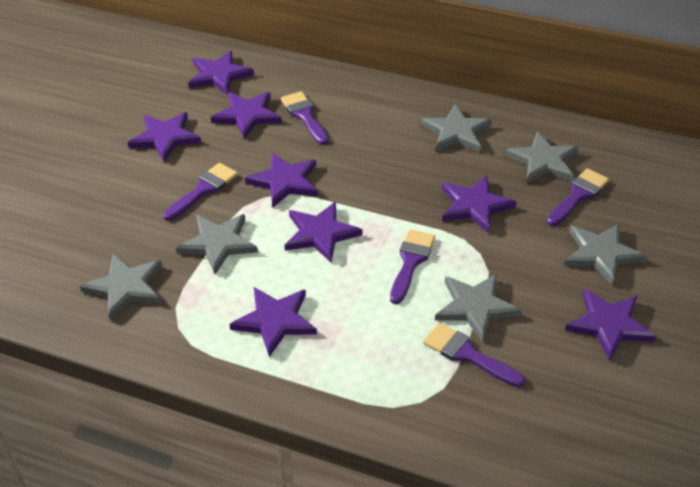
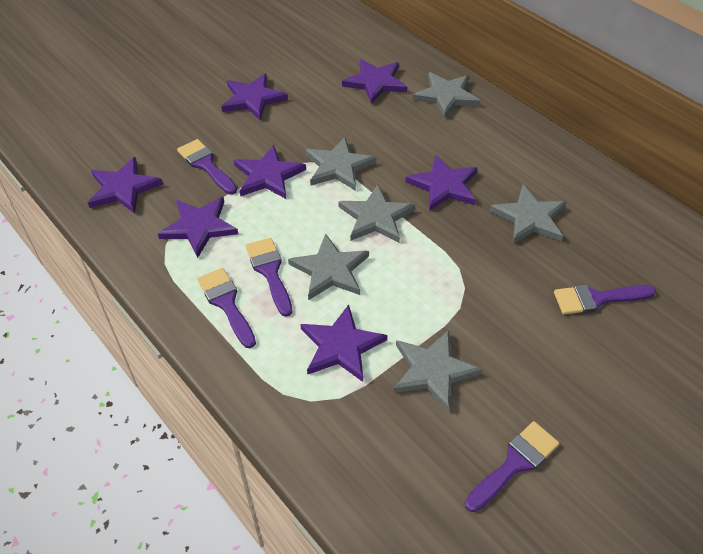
purple star: [127,112,201,162] [188,51,254,95] [211,92,282,139] [229,287,317,357] [245,153,317,208] [284,202,363,263] [442,175,517,233] [565,289,656,361] = 8 -> [88,157,163,214] [158,197,238,258] [221,74,288,121] [234,145,306,199] [300,304,388,382] [342,59,407,104] [405,154,477,211] = 7

